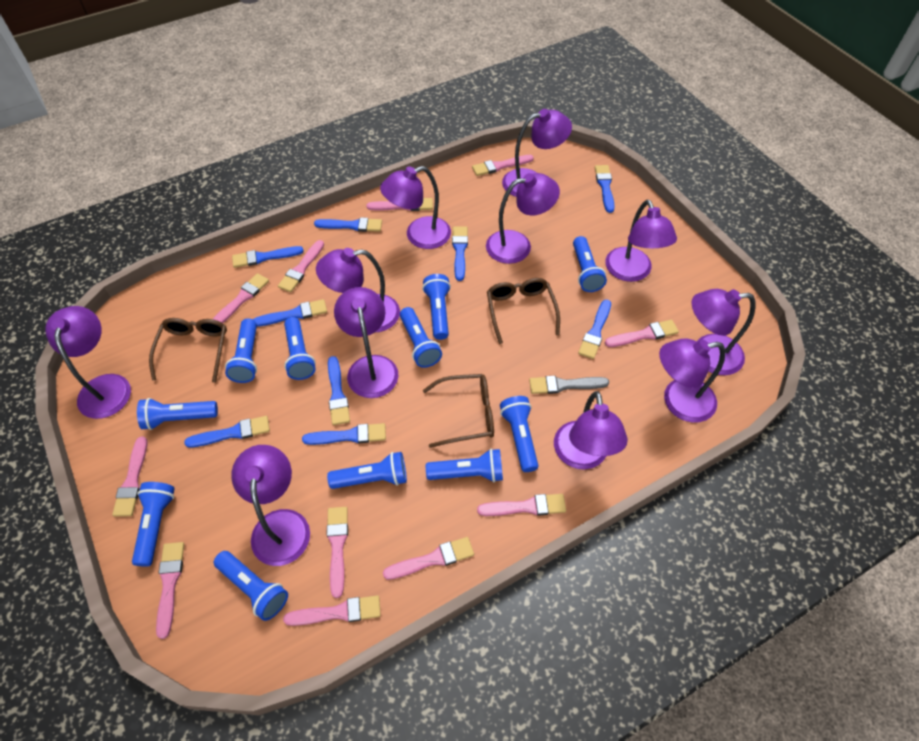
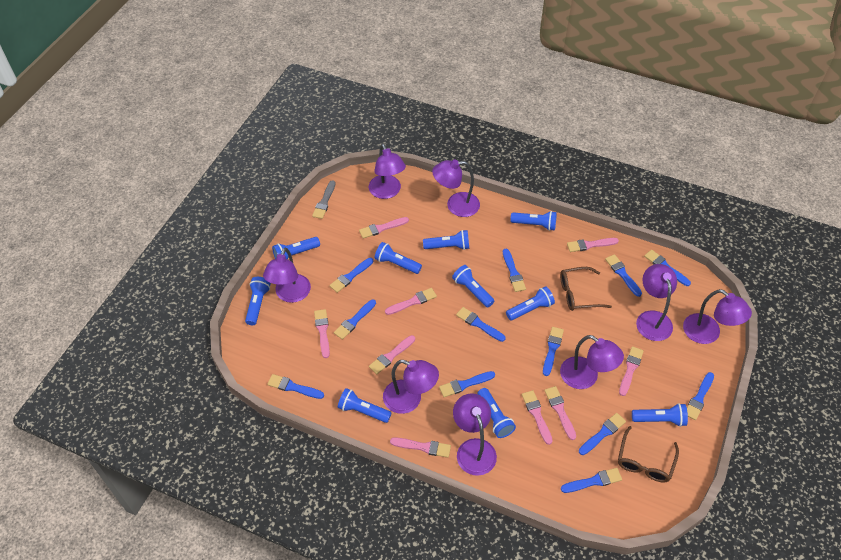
blue brush: [184,416,270,448] [232,246,304,268] [253,299,327,327] [302,423,386,445] [314,217,382,232] [328,356,350,425] [452,226,468,281] [578,299,611,359] [595,165,615,213] = 9 -> [267,374,324,399] [329,258,373,293] [334,299,376,340] [439,371,495,397] [456,307,506,342] [503,249,526,292] [543,327,564,376] [561,468,622,493] [579,413,626,455] [605,254,642,297] [644,250,691,286] [687,372,714,420] = 12
blue flashlight: [132,482,175,567] [137,398,218,430] [214,551,288,621] [225,319,257,383] [284,317,316,380] [327,452,407,489] [400,307,442,368] [422,274,451,340] [426,449,503,482] [500,396,538,472] [573,236,607,292] = 11 -> [245,277,271,326] [272,237,320,259] [338,388,391,423] [374,242,422,274] [423,230,469,250] [452,265,494,307] [478,388,516,438] [506,286,555,320] [510,211,557,231] [632,403,688,427] = 10
brown glasses: [149,318,227,383] [423,374,494,448] [487,278,560,344] = 3 -> [560,267,612,311] [618,426,679,482] = 2
pink brush: [112,436,147,517] [156,542,184,639] [213,273,269,323] [278,240,324,292] [283,595,381,626] [327,507,348,598] [367,198,433,211] [383,537,474,580] [472,155,534,176] [477,494,566,516] [605,320,679,347] = 11 -> [314,309,330,358] [359,217,409,239] [369,335,415,374] [385,288,437,315] [390,437,451,458] [522,390,553,445] [544,386,576,440] [567,238,619,252] [619,346,644,396] = 9
purple lamp: [45,306,131,419] [231,445,310,566] [316,248,400,332] [334,287,398,398] [380,166,451,249] [486,173,560,264] [502,109,572,197] [554,391,628,469] [605,200,677,282] [659,338,725,423] [692,289,756,375] = 11 -> [263,248,311,303] [369,144,406,199] [383,360,439,414] [432,160,480,217] [453,393,497,476] [560,335,624,389] [636,264,677,341] [683,289,752,344] = 8

